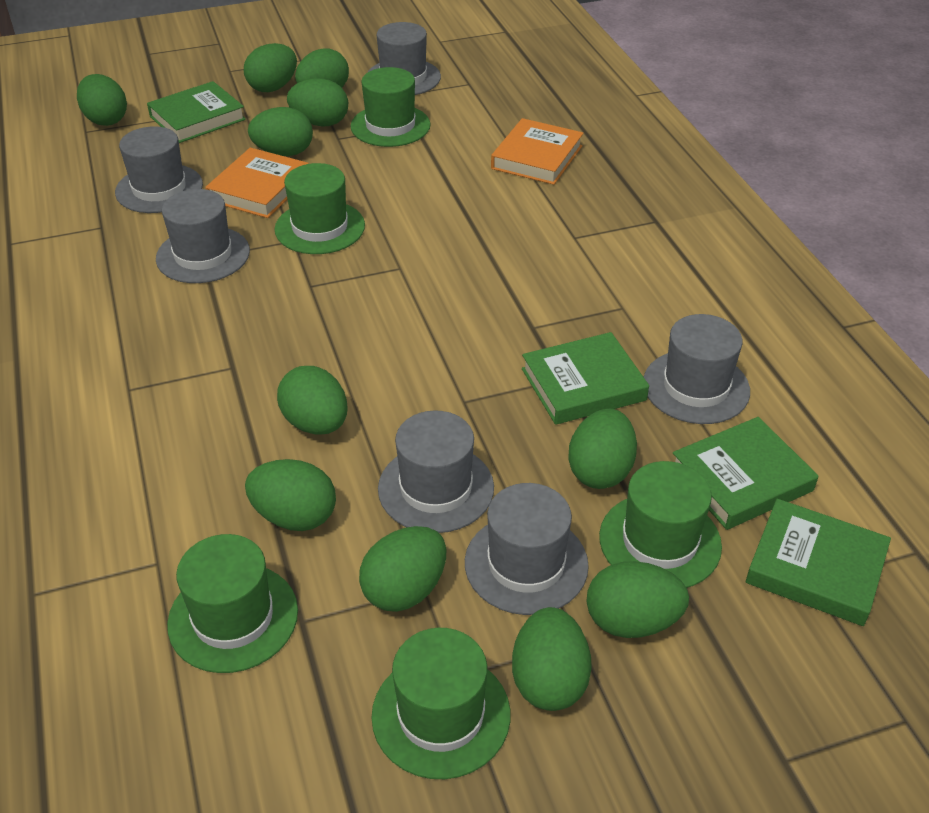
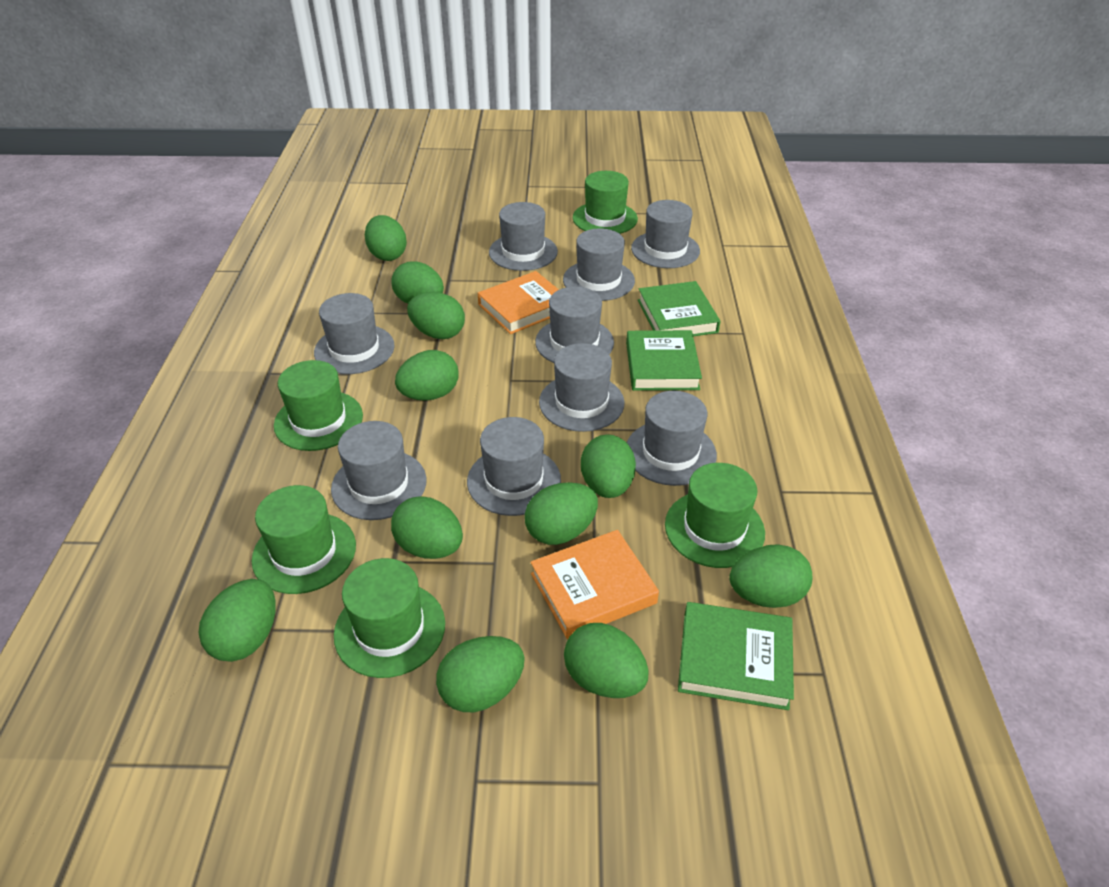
green book: [147,81,246,143] [522,332,649,425] [673,417,818,530] [745,499,891,626] = 4 -> [626,330,702,391] [638,281,720,336] [678,602,794,710] = 3
grey hat: [115,126,203,213] [156,189,250,283] [367,22,441,95] [378,410,494,533] [465,483,589,615] [644,314,750,424] = 6 -> [314,293,395,374] [331,421,427,520] [467,417,561,516] [489,202,558,271] [535,287,614,363] [539,343,624,432] [563,228,635,301] [627,391,717,486] [631,200,700,268] = 9

